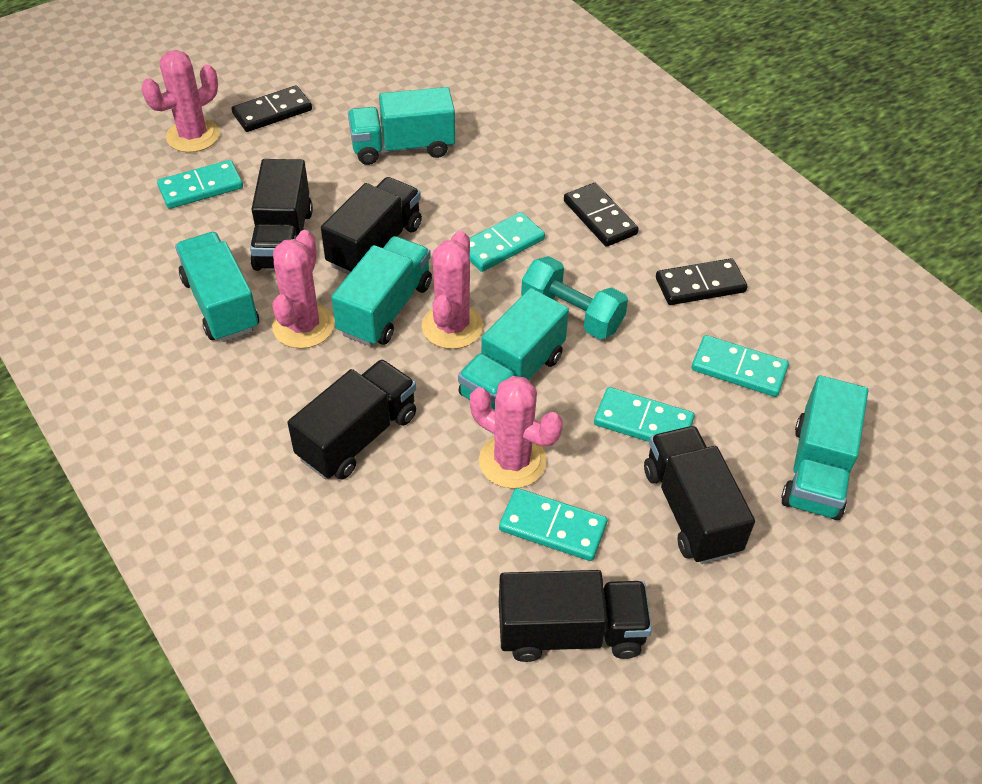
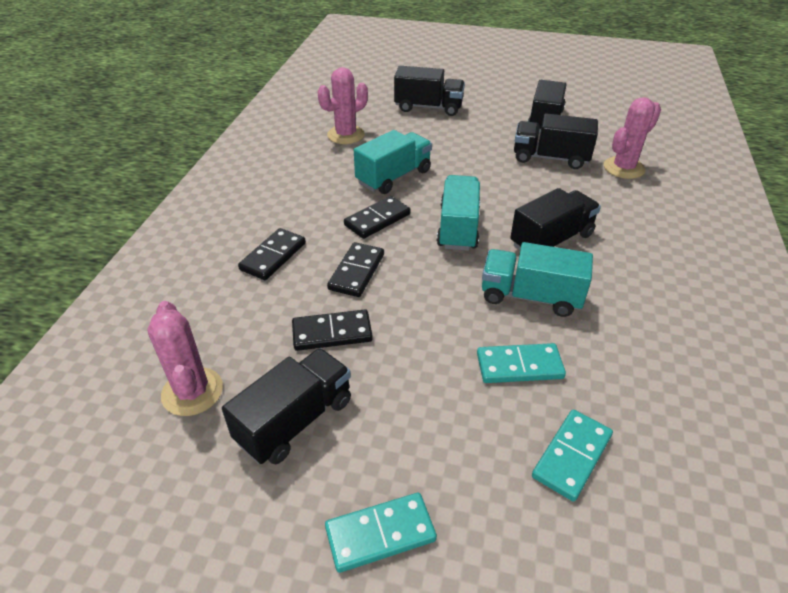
black domino: [232,86,312,132] [564,183,639,247] [656,258,748,305] = 3 -> [238,228,306,280] [292,310,373,351] [327,242,384,297] [344,196,411,239] = 4
pink cactus: [142,50,220,152] [272,230,334,349] [422,231,483,349] [470,376,563,489] = 4 -> [147,301,223,416] [318,67,368,144] [604,97,661,179] = 3
turquoise domino: [157,160,243,209] [469,212,545,272] [499,488,607,561] [594,387,695,442] [692,335,789,397] = 5 -> [325,493,437,573] [477,343,566,383] [532,409,613,502] = 3
turquoise dumbbell: [521,256,628,339] = 1 -> none = 0
turquoise truck: [175,232,259,342] [331,236,432,346] [348,87,455,165] [458,288,569,410] [781,376,868,520] = 5 -> [354,130,432,194] [437,175,480,251] [482,242,593,317] = 3

